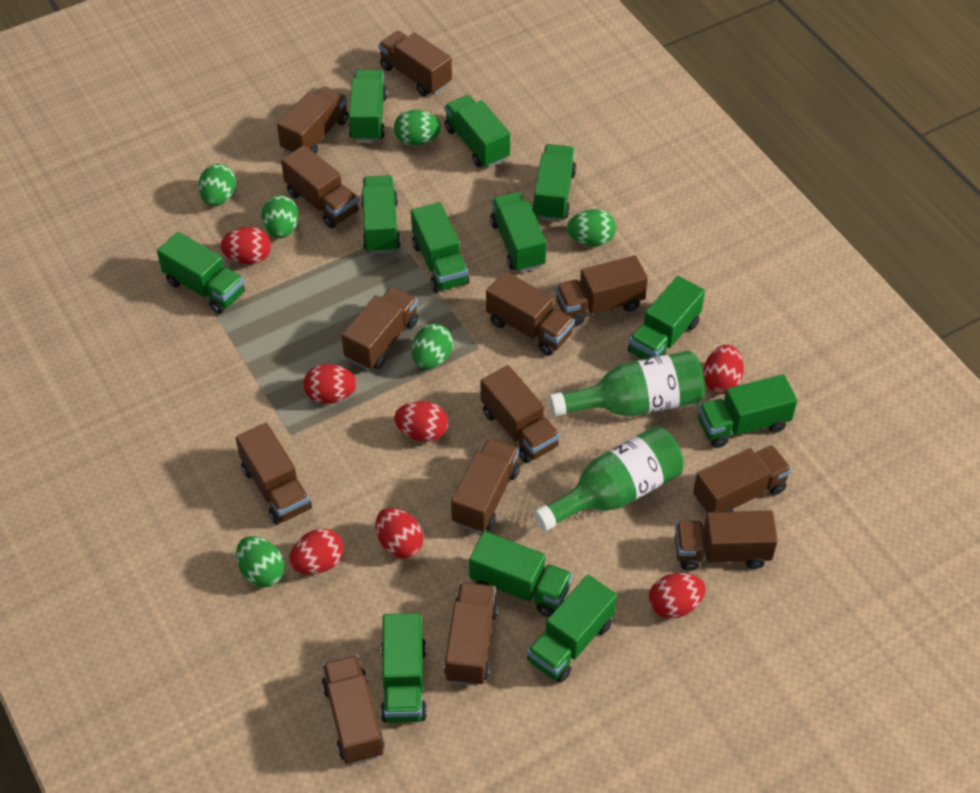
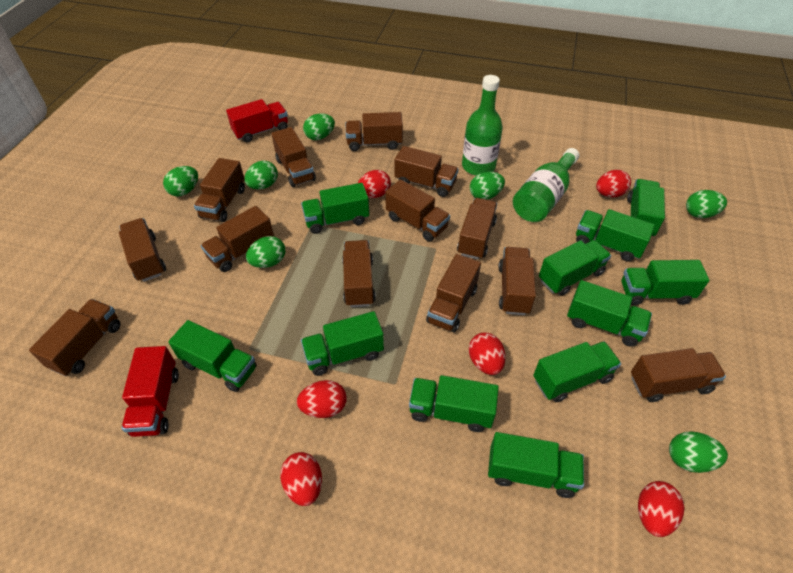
green egg: [198,164,236,206] [236,536,285,587] [262,195,299,238] [394,110,441,145] [412,324,453,369] [567,209,616,246] = 6 -> [163,166,198,197] [244,161,278,189] [246,236,285,268] [303,114,335,140] [470,172,505,200] [669,431,728,473] [686,190,727,218] = 7
green truck: [157,232,245,314] [349,70,387,142] [361,175,401,254] [381,613,427,723] [411,202,469,293] [445,95,510,168] [469,531,572,617] [490,192,546,272] [527,575,617,683] [532,144,576,221] [628,276,705,359] [698,374,797,448] = 12 -> [168,320,257,392] [301,183,369,234] [301,311,384,376] [409,375,499,432] [488,432,584,498] [533,341,621,402] [539,240,611,296] [567,280,652,347] [576,209,655,262] [621,260,710,305] [627,179,665,236] = 11
red egg: [220,227,271,264] [289,528,344,575] [304,364,357,404] [376,508,424,558] [394,401,448,442] [649,573,706,619] [703,345,744,394] = 7 -> [280,452,322,506] [297,380,346,418] [358,170,391,198] [469,333,506,375] [596,170,631,197] [638,481,685,537] = 6
red truck: none = 0 -> [122,346,179,437] [226,99,288,143] = 2

